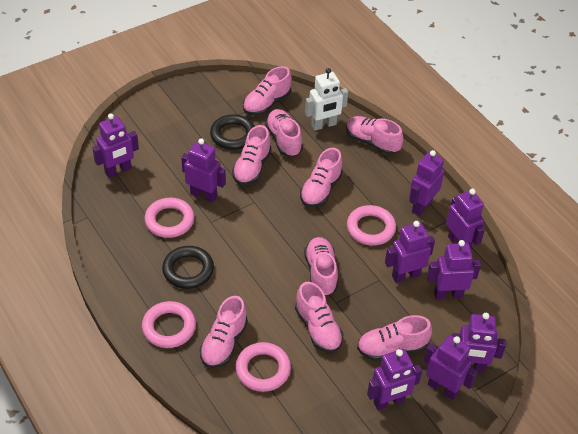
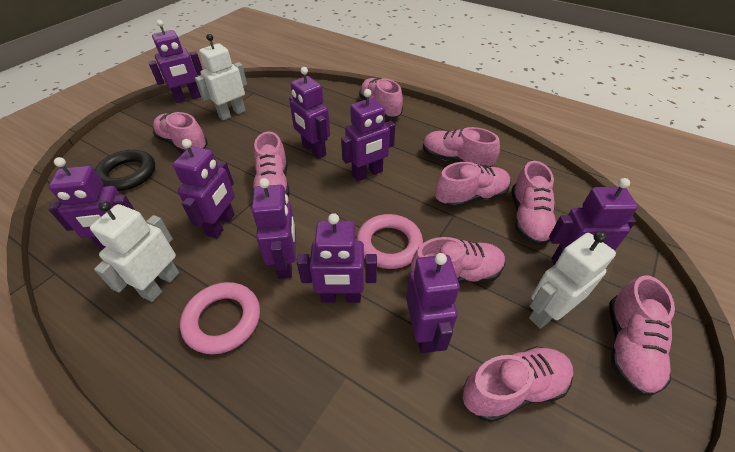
black ring: [162,246,214,289] [210,114,255,150] = 2 -> [95,150,155,191] = 1
pink ring: [142,301,196,348] [145,198,194,238] [235,342,291,392] [347,205,396,246] = 4 -> [180,282,260,354] [356,214,423,269] = 2
white robot: [305,68,348,131] = 1 -> [90,201,179,302] [195,34,247,120] [529,231,616,329] = 3

